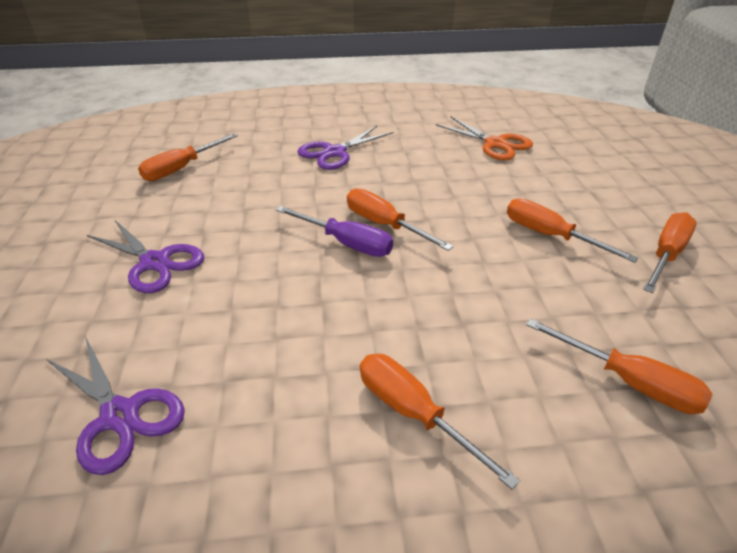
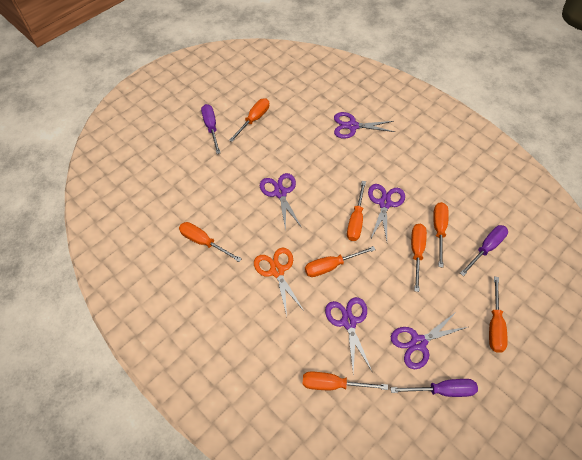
orange screwdriver: [138,133,238,181] [347,188,453,251] [360,354,520,490] [507,198,639,263] [526,318,712,414] [643,212,697,293] = 6 -> [179,222,242,262] [229,98,269,142] [302,372,388,390] [305,246,376,277] [347,181,366,241] [411,224,427,292] [433,202,449,267] [489,276,508,353] = 8
purple scissors: [46,336,185,475] [87,219,204,293] [297,126,393,170] = 3 -> [260,173,302,232] [325,297,372,373] [334,112,395,139] [368,184,405,241] [391,311,467,369] = 5
purple screwdriver: [276,206,393,257] = 1 -> [201,104,220,154] [391,379,478,397] [460,225,508,276] = 3

